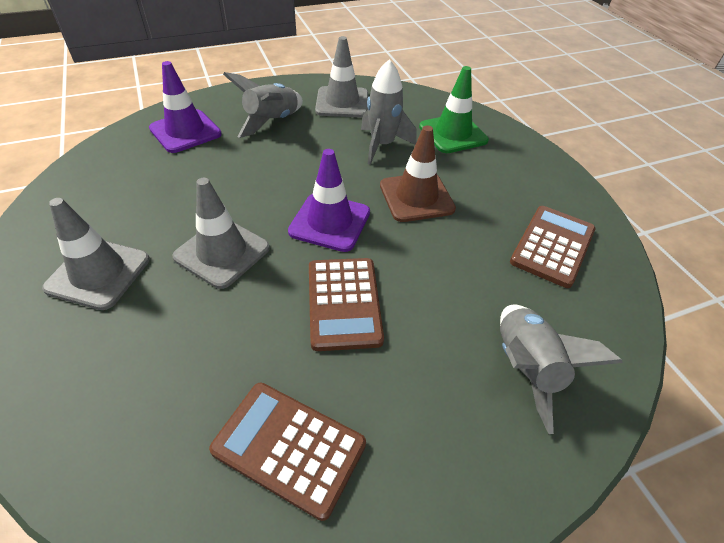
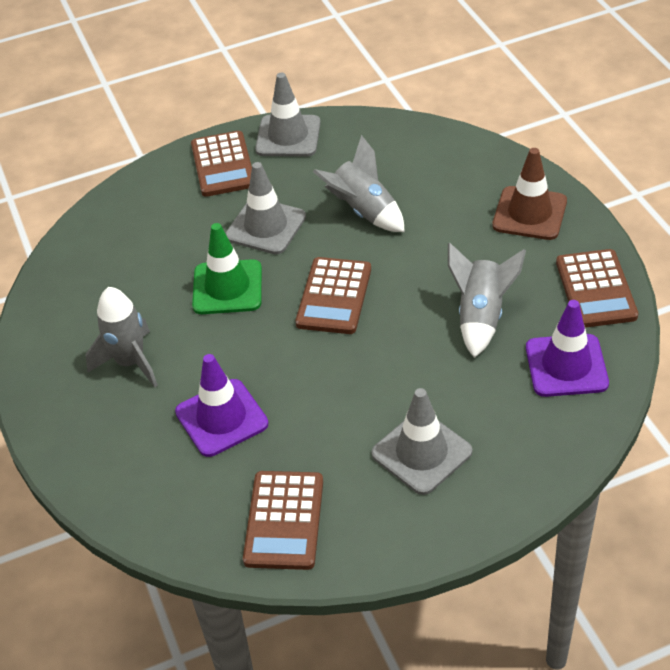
brown calculator: [209,383,366,521] [309,258,384,351] [510,206,595,288] = 3 -> [191,131,252,197] [243,471,323,570] [295,257,371,334] [556,249,638,328] = 4

